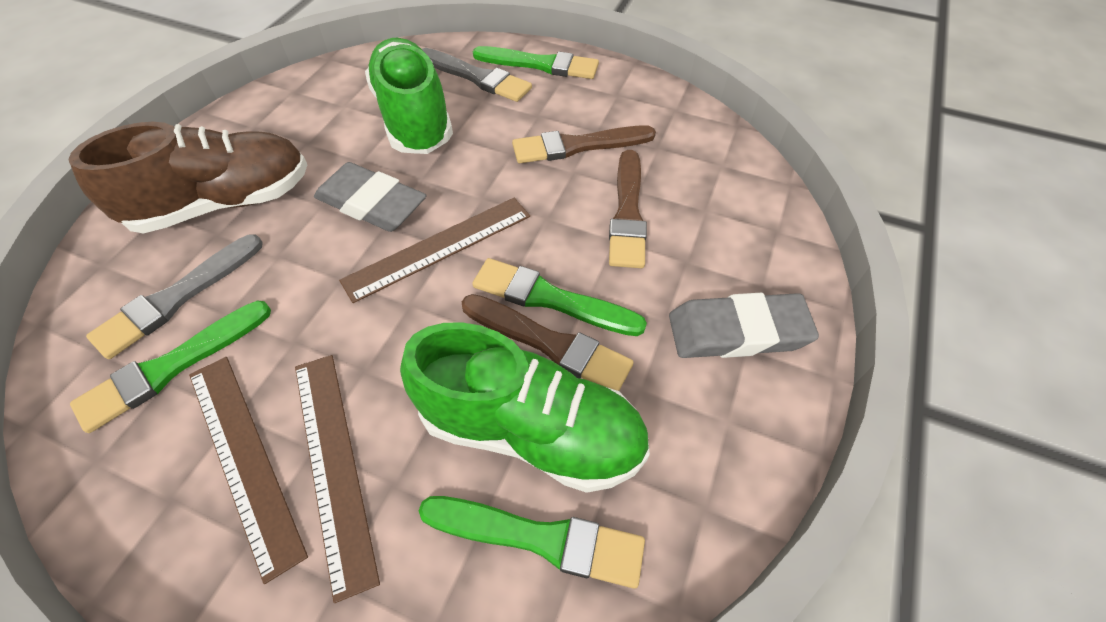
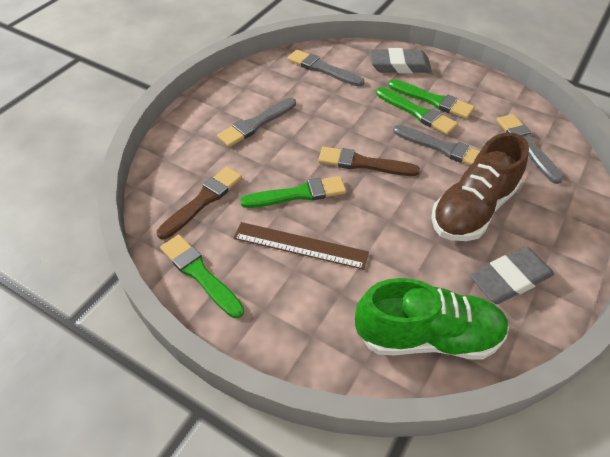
brown brush: [462,294,634,391] [512,125,656,163] [609,150,647,268] = 3 -> [157,167,242,239] [318,147,420,176] = 2
brown ruler: [189,357,308,584] [295,355,380,603] [339,198,530,303] = 3 -> [234,222,369,270] = 1
green shoe: [365,38,453,154] [400,322,650,493] = 2 -> [355,278,509,360] = 1
grey brush: [86,235,263,359] [422,48,532,102] = 2 -> [217,98,296,147] [287,50,364,87] [393,125,480,166] [496,114,564,184] = 4

